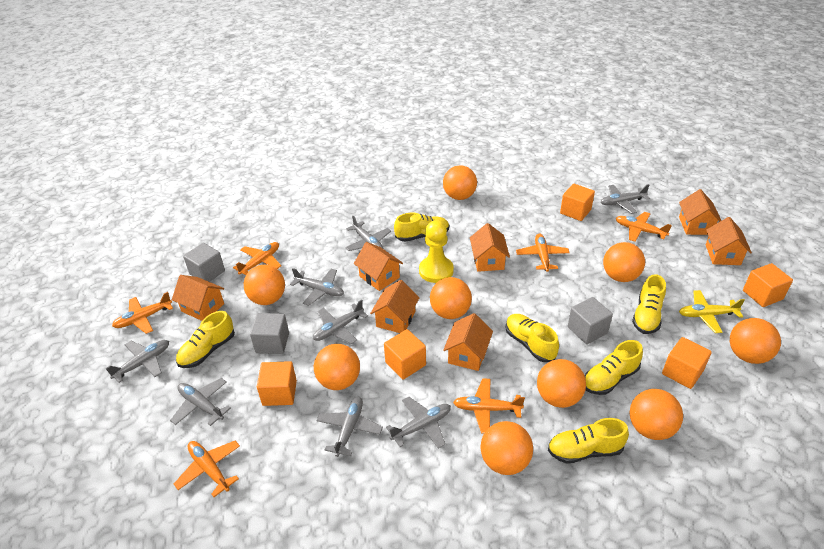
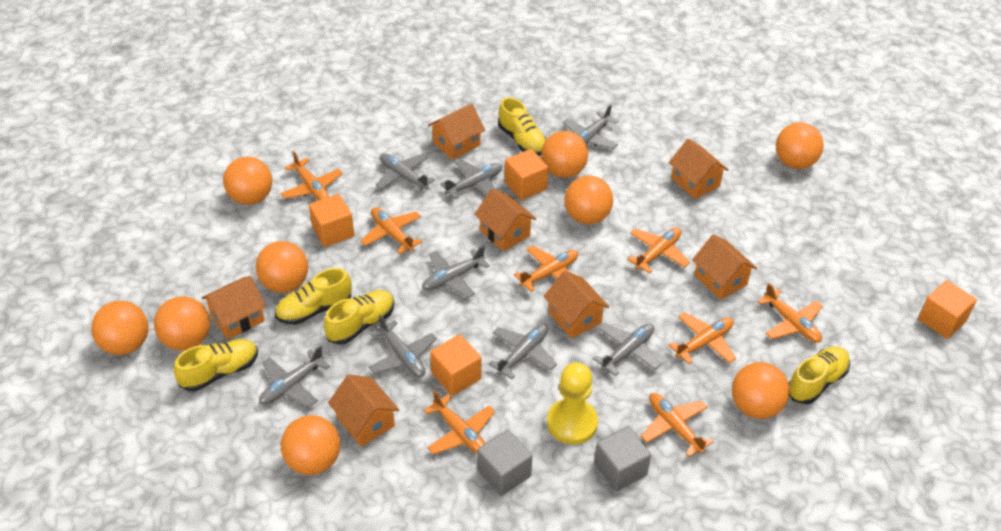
grey cube: [183,243,225,282] [250,313,289,354] [568,297,613,344] = 3 -> [477,429,532,496] [594,426,651,492] = 2
orange cube: [257,361,297,406] [384,329,426,380] [560,184,595,221] [662,337,712,389] [743,263,793,307] = 5 -> [309,194,354,247] [430,334,482,396] [505,149,549,200] [918,280,977,339] = 4
orange plane: [112,292,173,334] [174,441,240,497] [233,242,281,275] [453,378,525,434] [516,234,570,272] [616,212,672,242] = 6 -> [281,151,343,200] [360,207,422,254] [424,390,495,455] [514,246,578,292] [627,227,690,273] [641,393,714,457] [669,312,736,364] [757,283,823,343] = 8
yellow plane: [679,290,745,333] = 1 -> none = 0
yellow shoe: [176,311,235,368] [394,213,449,242] [506,314,559,362] [548,418,629,464] [585,340,643,395] [632,274,666,334] = 6 -> [174,339,258,391] [275,268,352,325] [324,290,394,345] [498,97,547,156] [789,346,850,404] = 5

